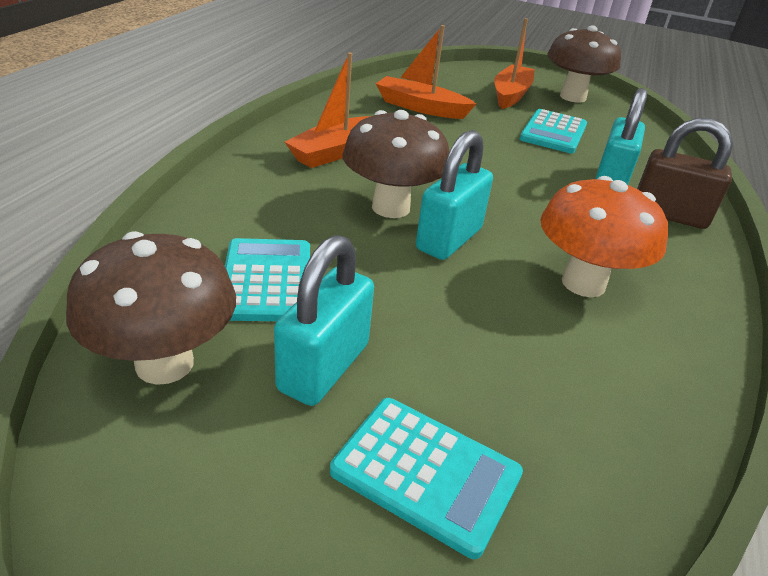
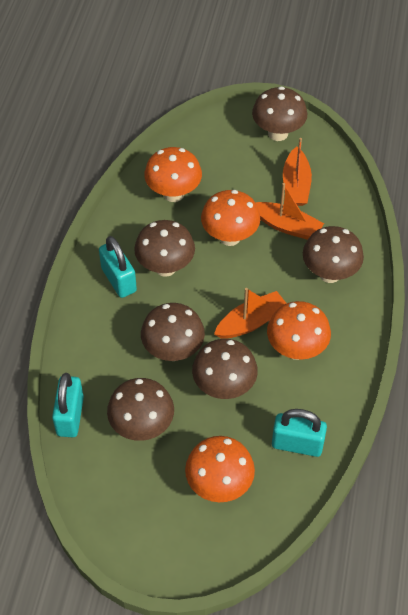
brown mushroom: [66,231,236,385] [342,110,449,218] [547,25,621,103] = 3 -> [107,378,174,441] [134,220,195,277] [141,303,205,361] [192,339,258,399] [252,86,307,141] [303,226,364,283] = 6
brown padlock: [637,118,733,229] = 1 -> none = 0
orange mushroom: [540,176,668,297] = 1 -> [144,147,202,202] [185,436,255,502] [201,190,260,246] [267,301,331,360] = 4
turquoise calculator: [225,238,310,321] [330,398,523,559] [520,109,587,153] = 3 -> none = 0

